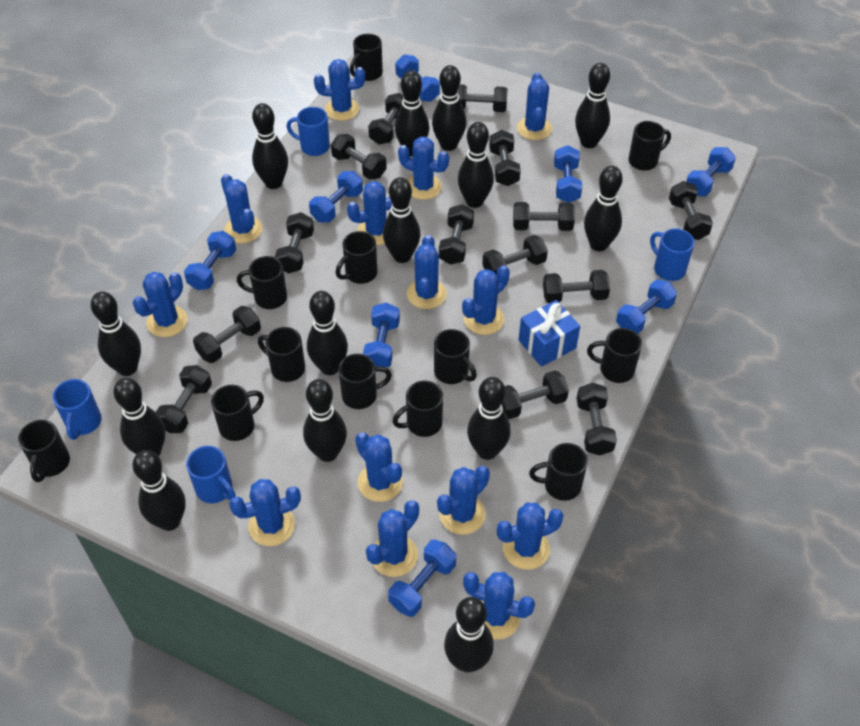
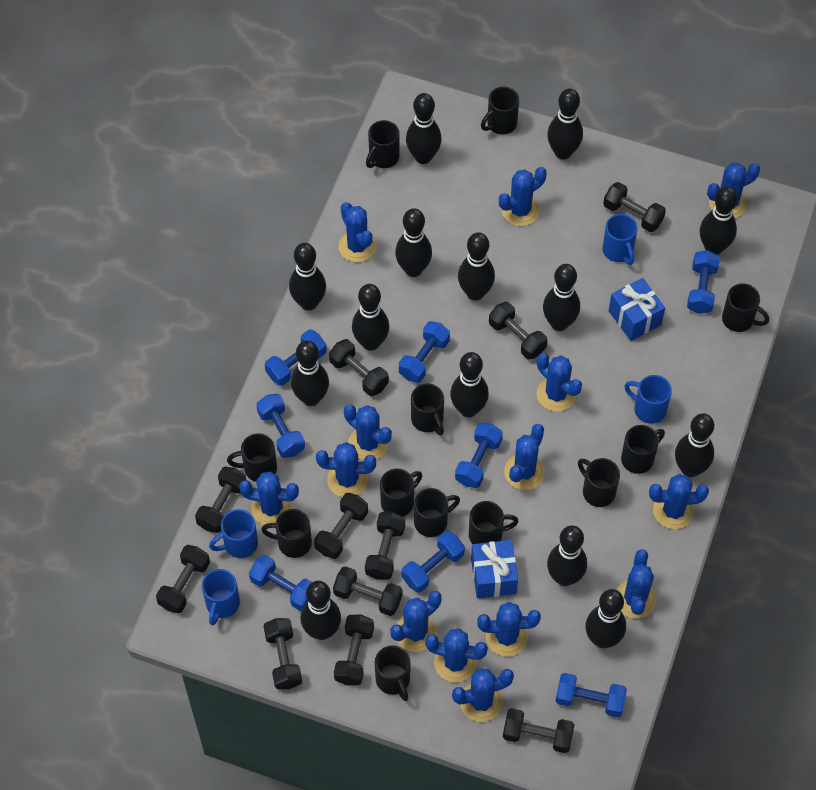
black dumbbell: [156,365,212,433] [193,306,261,363] [275,212,314,273] [331,134,387,180] [368,93,404,145] [439,204,474,265] [458,84,508,112] [482,235,548,275] [489,130,521,186] [502,371,569,419] [513,202,575,231] [543,270,610,303] [576,383,617,455] [669,181,713,240] = 14 -> [156,545,210,614] [195,466,246,533] [264,618,302,689] [314,493,368,559] [329,339,389,396] [333,566,402,616] [334,615,374,685] [365,512,405,580] [489,302,548,360] [503,708,575,753] [603,182,666,232] = 11
blue gift: [519,300,580,367] = 1 -> [471,540,518,598] [609,278,665,341] = 2

